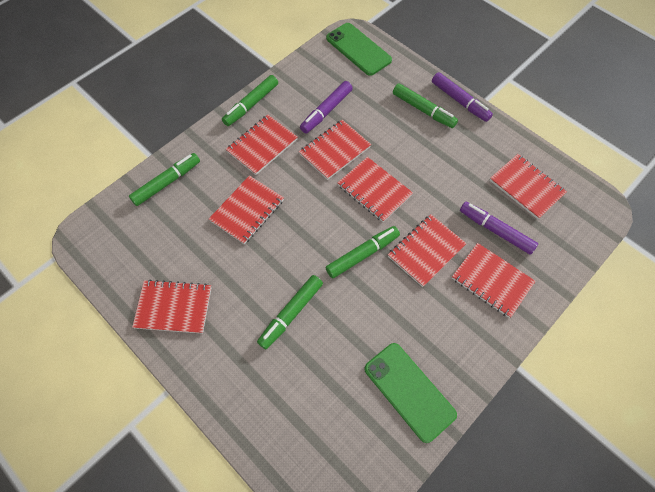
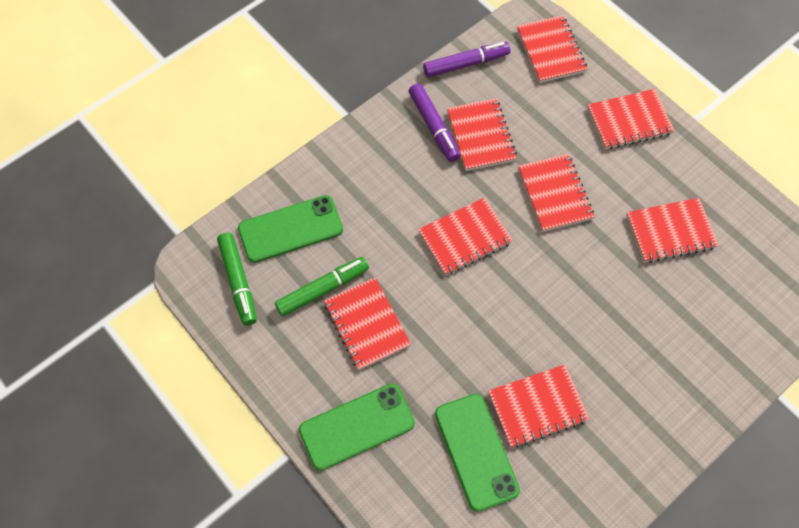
green marker: [129,153,200,206] [222,75,278,126] [257,275,323,349] [325,226,400,278] [393,83,458,128] = 5 -> [217,232,257,326] [275,257,369,317] = 2
green phone: [326,23,392,76] [364,343,457,443] = 2 -> [238,195,343,263] [299,384,415,470] [435,394,520,512] = 3
purple marker: [300,81,353,134] [432,72,493,122] [460,202,538,255] = 3 -> [409,83,460,162] [423,42,510,77] = 2

